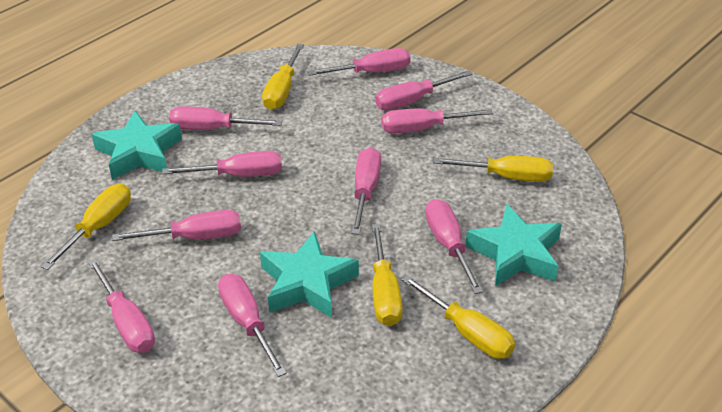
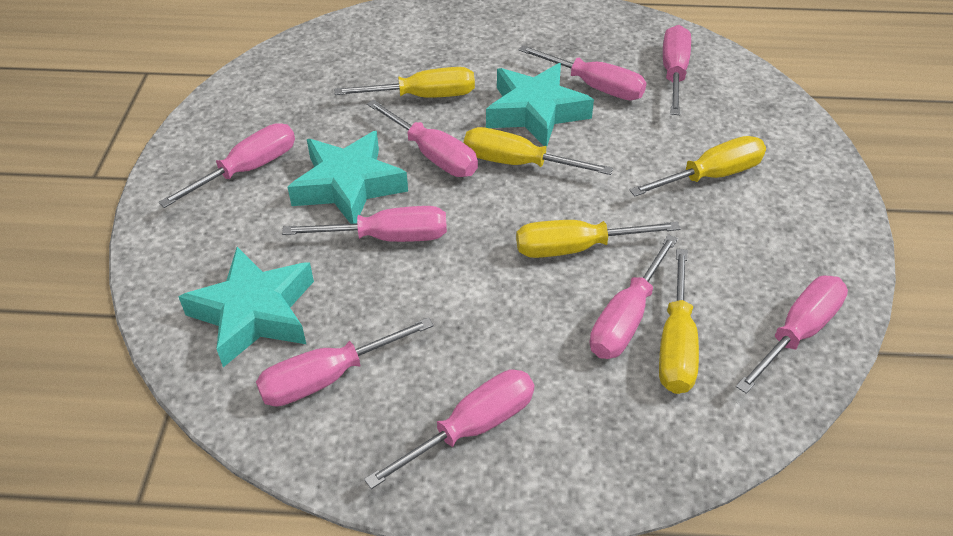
pink screwdriver: [88,258,155,353] [112,210,241,241] [162,151,282,177] [169,106,282,130] [218,274,287,377] [307,48,410,76] [351,147,381,235] [375,70,473,111] [382,108,493,134] [425,199,483,294] = 10 -> [159,123,295,208] [256,317,434,407] [282,206,447,242] [364,369,534,489] [367,100,478,177] [519,45,646,101] [590,234,678,359] [663,25,691,115] [736,276,848,393] = 9

